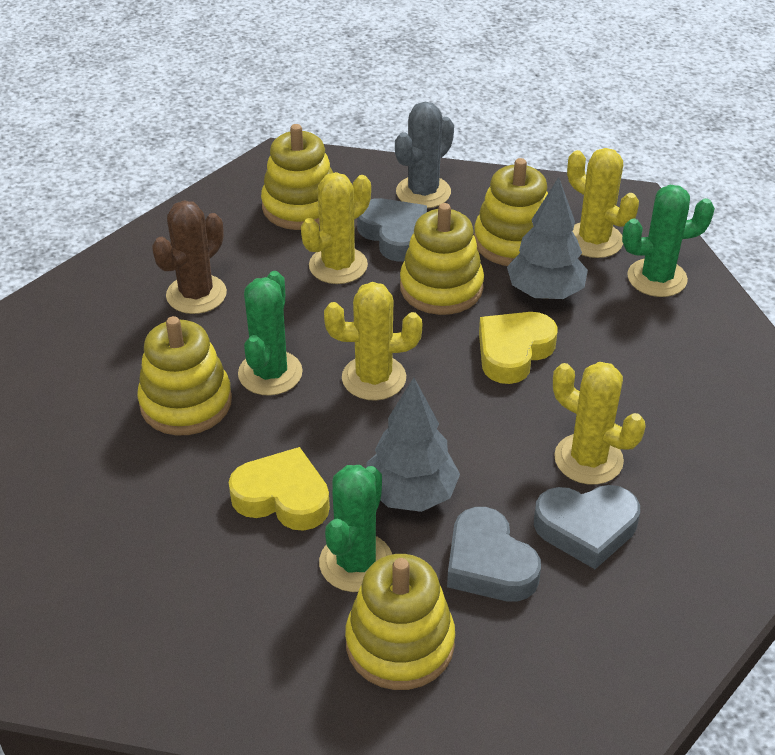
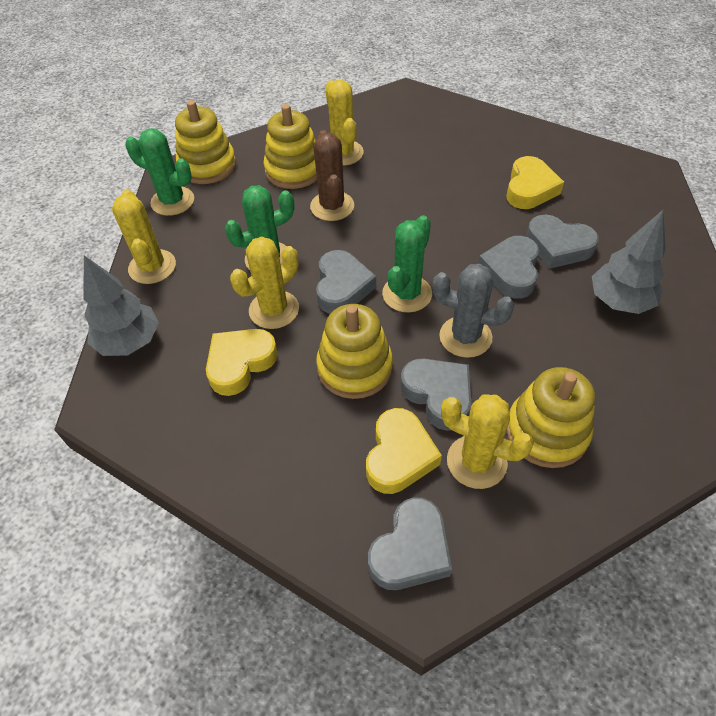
grey heart: [357,198,427,262] [447,507,541,602] [534,485,640,569] = 3 -> [316,250,376,314] [368,497,452,590] [400,358,471,431] [478,236,539,299] [526,215,599,269] = 5
yellow heart: [229,447,330,531] [479,312,557,384] = 2 -> [206,329,278,396] [366,408,442,494] [506,156,564,209] = 3
yellow stacking toy: [137,316,232,435] [261,124,333,230] [345,554,455,690] [400,203,484,315] [474,158,548,266] = 5 -> [175,100,236,184] [263,104,317,189] [316,304,393,399] [506,367,595,468] = 4

